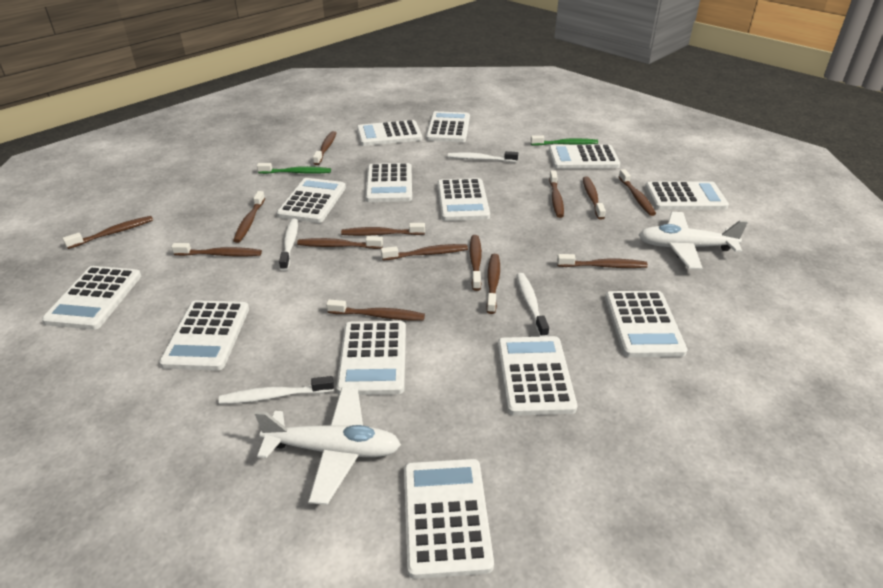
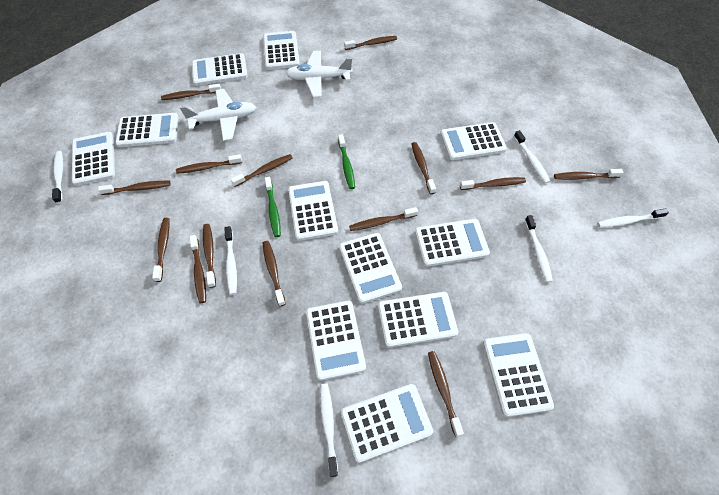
white calculator: [42,266,141,330] [159,300,249,371] [277,178,346,223] [336,321,406,395] [357,120,422,146] [365,163,412,202] [404,459,494,579] [426,111,470,142] [438,178,490,221] [498,336,577,416] [549,144,620,169] [605,291,687,357] [645,181,729,210] = 13 -> [72,132,115,186] [115,113,179,147] [192,53,248,86] [263,31,300,70] [288,181,338,241] [306,301,366,381] [339,233,402,304] [341,384,433,463] [378,292,458,347] [415,219,490,267] [440,122,507,160] [483,333,554,417] = 12
white toothbrush: [219,376,334,404] [279,219,298,271] [448,151,518,162] [517,273,549,337] = 4 -> [52,151,63,203] [224,226,237,295] [320,384,338,477] [514,130,550,183] [525,215,553,282] [597,209,669,228] = 6

